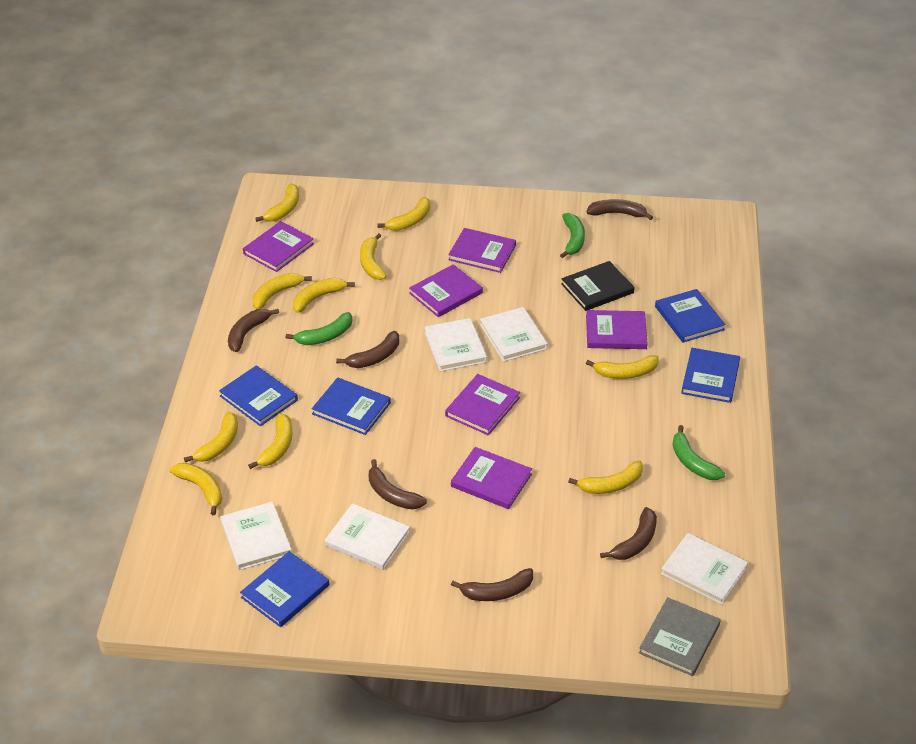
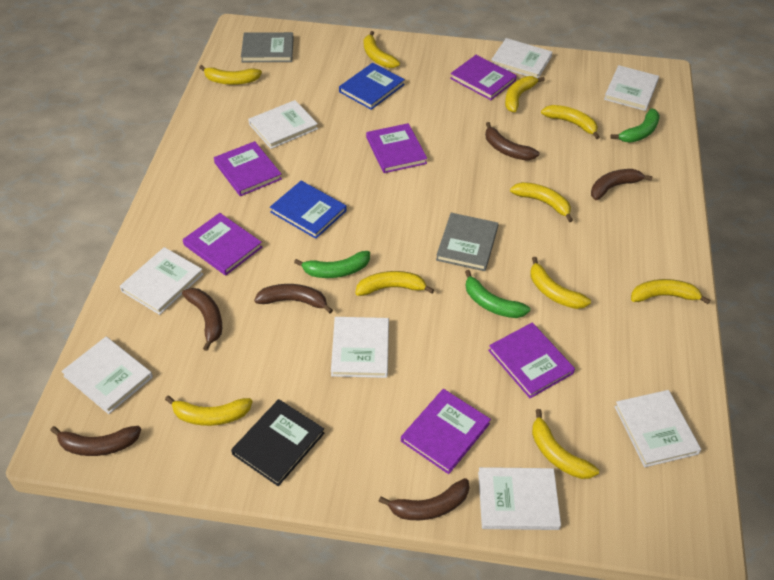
blue book: [219,365,298,426] [240,551,329,627] [312,377,391,435] [655,289,726,342] [681,348,740,403] = 5 -> [270,181,347,239] [339,63,405,110] = 2
grey book: [639,597,721,676] = 1 -> [241,32,294,62] [436,213,498,271] = 2
white book: [220,502,292,570] [325,503,410,570] [424,318,487,372] [480,307,548,362] [661,533,748,605] = 5 -> [61,337,153,414] [120,247,203,315] [248,100,318,149] [331,317,389,378] [478,467,561,530] [491,38,552,78] [604,65,659,111] [614,390,701,467] = 8

